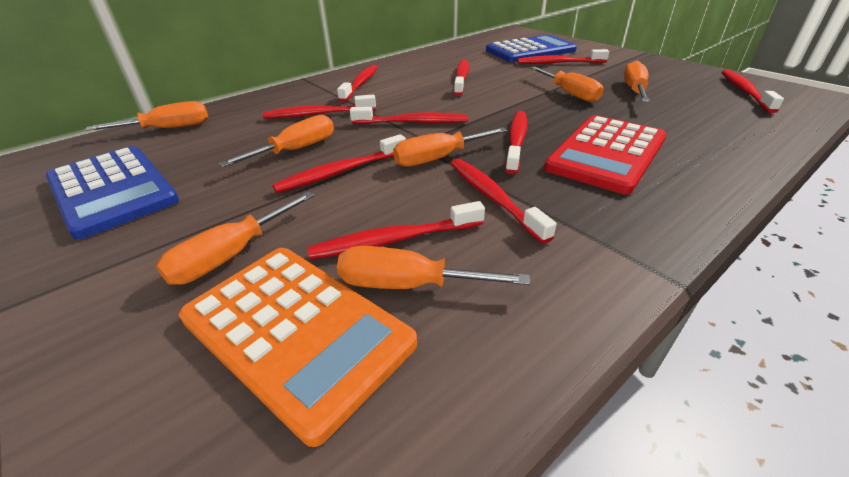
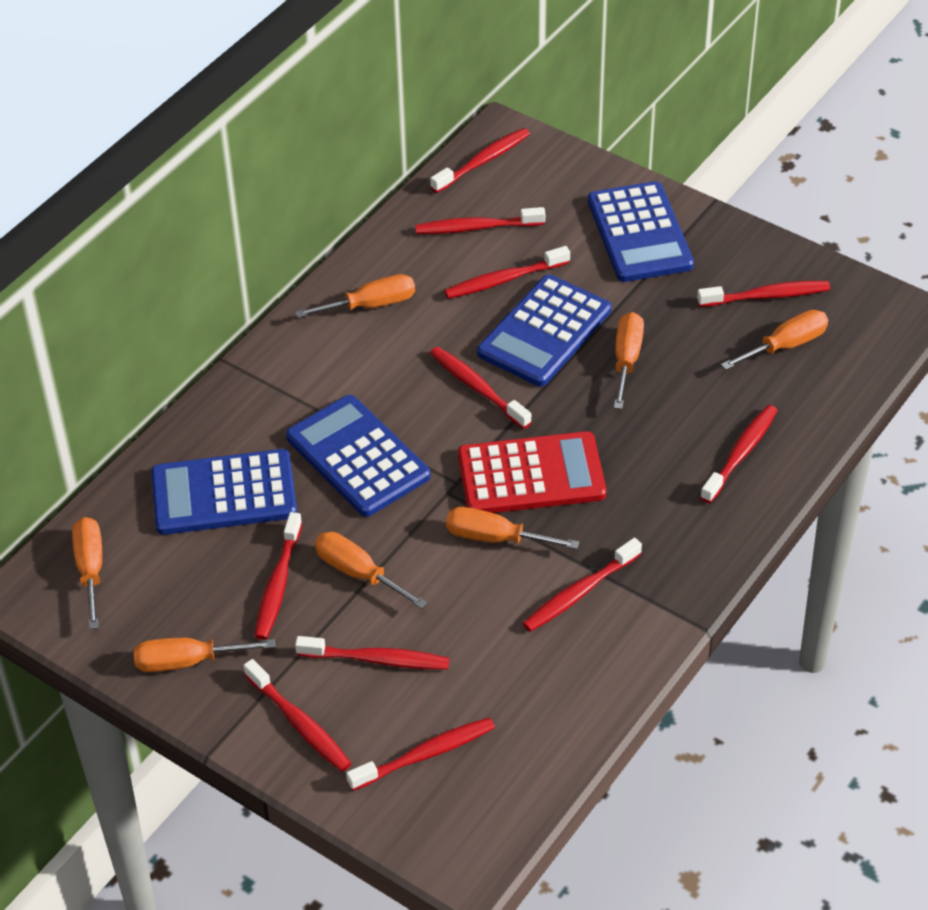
blue calculator: [46,146,179,240] [486,35,577,62] = 2 -> [151,449,297,535] [286,395,430,517] [477,275,611,387] [588,181,694,282] = 4
orange calculator: [179,248,417,447] = 1 -> none = 0
red toothbrush: [263,94,376,119] [272,134,406,193] [307,201,485,259] [337,65,378,102] [350,107,468,124] [450,158,556,244] [454,60,469,96] [505,111,527,174] [518,49,609,64] [722,70,784,113] = 10 -> [243,659,352,772] [254,512,302,640] [295,636,450,669] [346,717,495,791] [415,207,545,234] [430,128,530,193] [430,347,532,429] [444,246,570,299] [523,538,642,632] [697,281,830,307] [700,405,778,503] = 11

